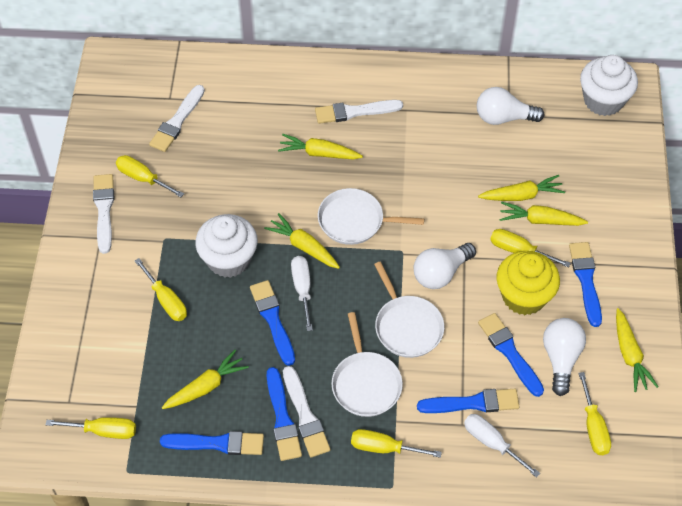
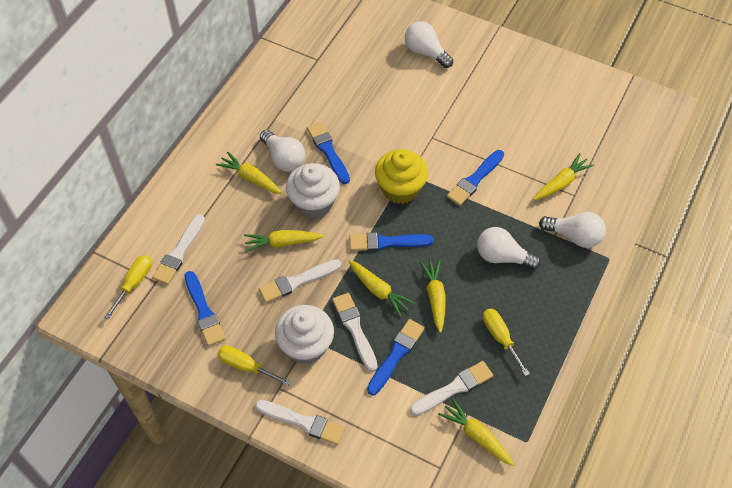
blue brush: [160,431,264,455] [250,280,295,366] [266,367,302,461] [417,389,519,413] [478,313,544,397] [569,242,602,327] = 6 -> [184,271,225,346] [307,122,350,184] [349,232,434,251] [367,319,425,395] [447,150,504,206] = 5
white brush: [93,174,114,254] [149,85,205,152] [283,366,330,457] [315,100,403,124] = 4 -> [152,215,205,285] [255,400,345,445] [259,259,341,303] [332,293,378,372] [410,361,493,416] = 5
white light bulb: [414,243,476,289] [477,87,544,125] [543,318,586,396] = 3 -> [260,130,305,172] [405,21,453,68] [477,227,541,270] [539,212,606,248] = 4
white pan: [318,188,424,245] [332,312,403,417] [374,262,444,358] = 3 -> none = 0
white screwdriver: [291,256,313,331] [464,414,540,478] = 2 -> none = 0
yellow screwdriver: [46,417,136,439] [116,155,184,197] [135,258,187,321] [351,429,442,458] [490,229,571,268] [578,372,611,455] = 6 -> [105,255,152,319] [218,345,291,386] [483,309,530,376] = 3

